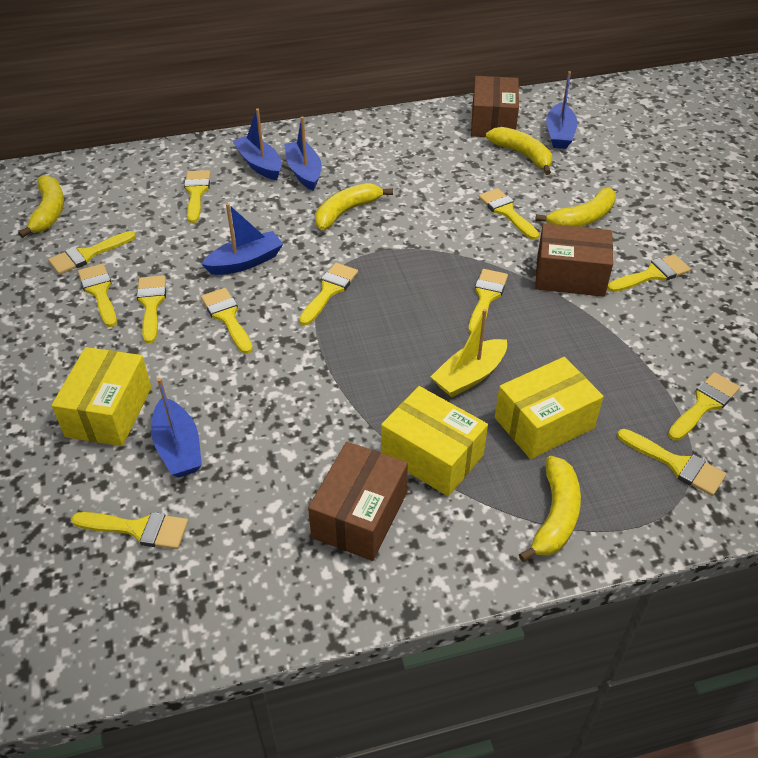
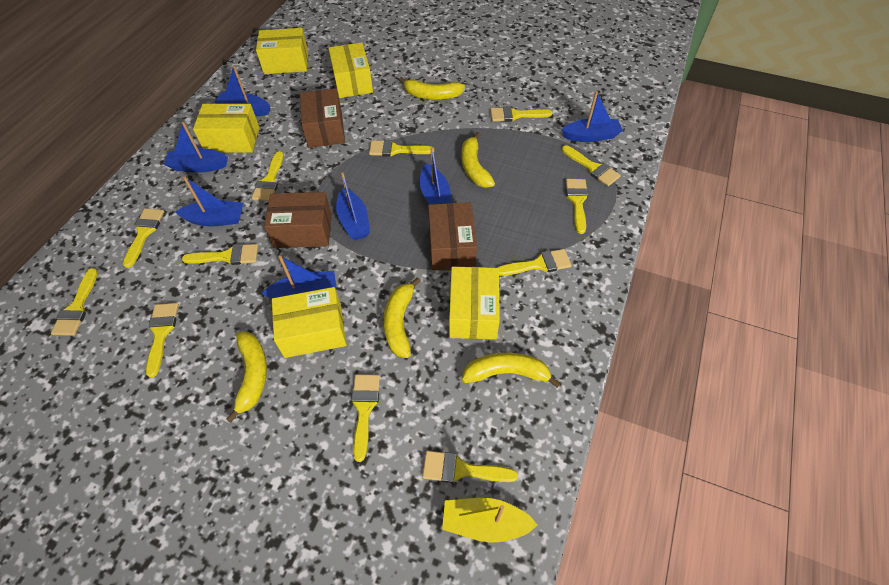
blue boat: [151,378,202,478] [201,203,283,275] [233,109,282,180] [284,116,321,191] [546,71,578,149] = 5 -> [164,122,228,173] [175,177,243,227] [214,66,270,116] [262,255,337,299] [336,172,370,240] [420,147,452,205] [562,91,623,142] = 7
yellow box: [51,347,151,446] [381,386,488,496] [495,357,604,459] = 3 -> [193,104,259,152] [256,28,308,74] [272,287,346,358] [328,42,373,98] [449,267,500,339] = 5

